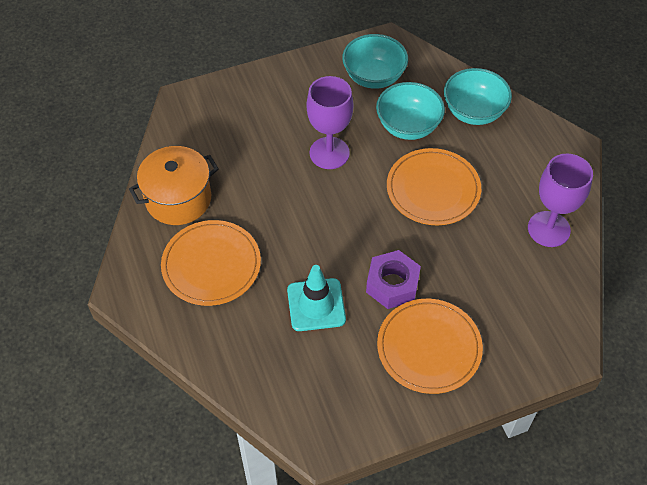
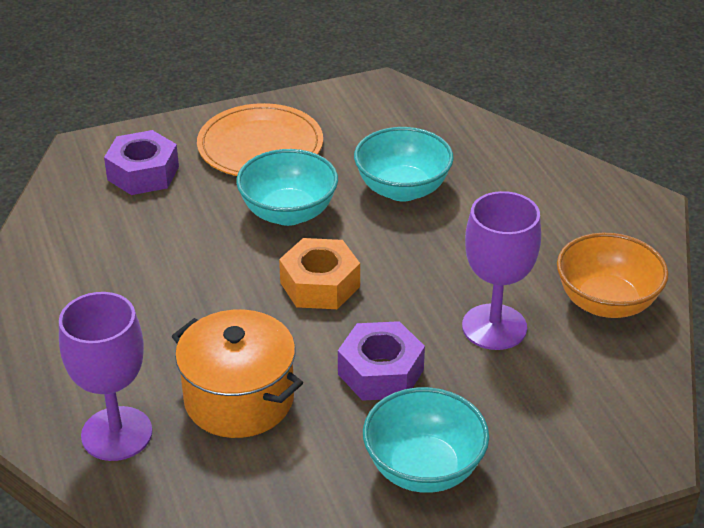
orange bowl: none = 0 -> [557,233,669,318] = 1
orange nut: none = 0 -> [279,238,360,309] = 1
orange plate: [161,220,261,306] [377,299,483,394] [387,148,481,225] = 3 -> [197,103,323,176] = 1
purple nut: [366,250,421,309] = 1 -> [104,130,179,195] [338,321,425,401] = 2
turquoise traffic cone: [287,265,346,331] = 1 -> none = 0

